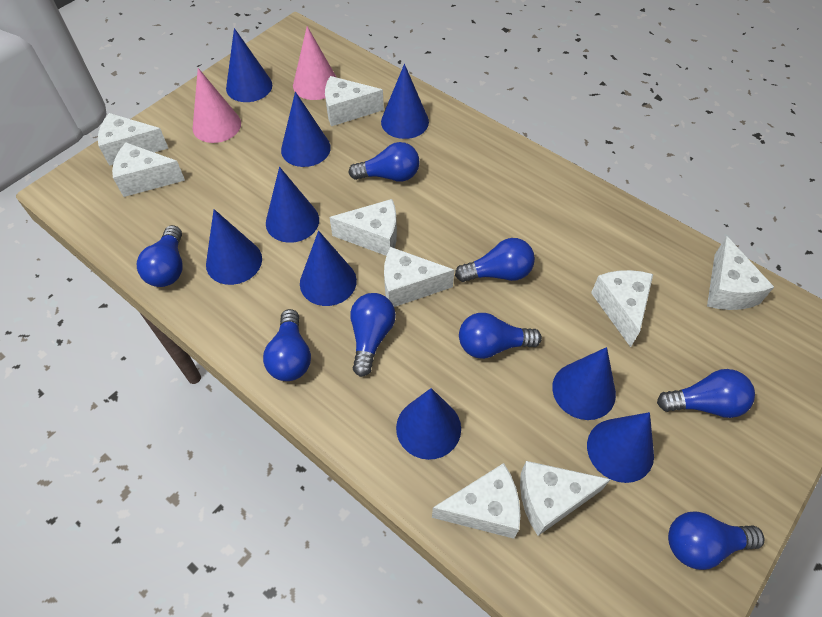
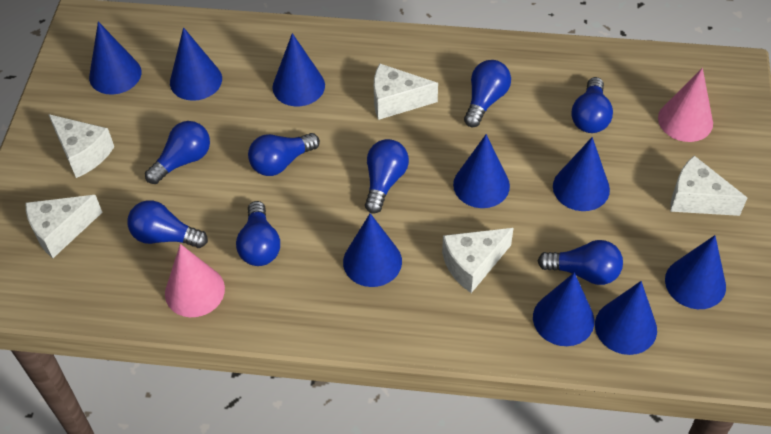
white cheese: [98,113,168,166] [112,142,185,197] [325,76,384,126] [329,199,397,256] [384,247,454,307] [432,463,520,539] [520,461,611,536] [591,270,653,347] [707,236,774,310] = 9 -> [26,195,102,258] [48,114,114,178] [374,64,438,120] [442,228,514,293] [670,156,747,216] = 5

